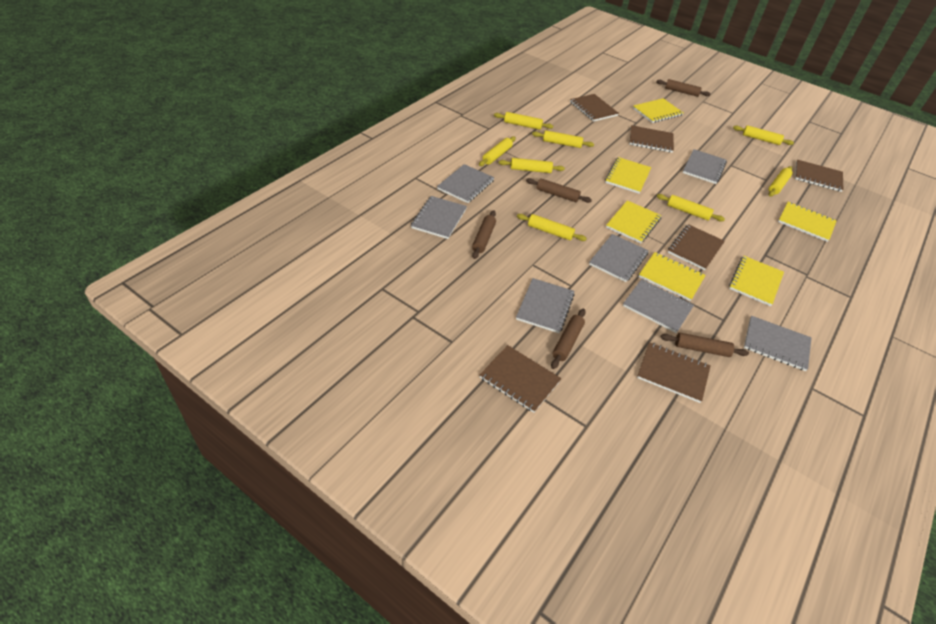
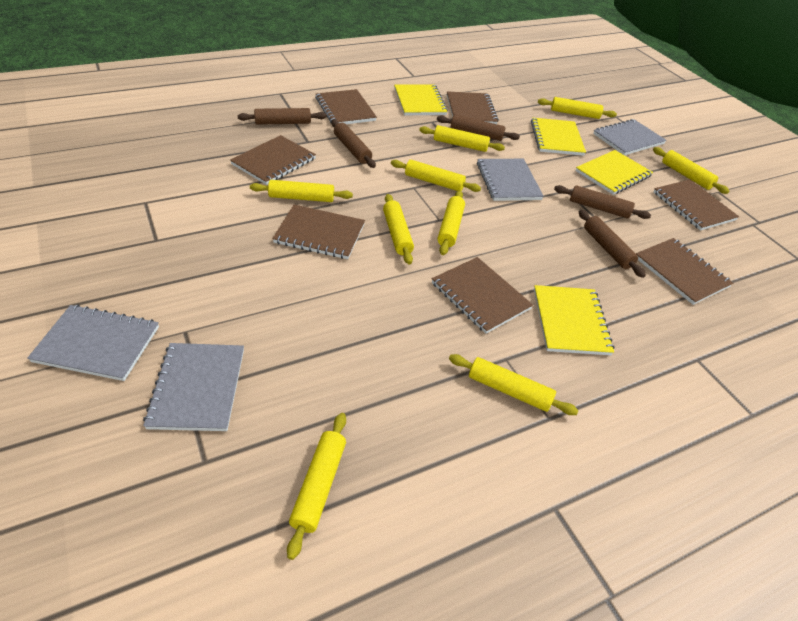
brown notebook: [479,345,562,413] [570,94,619,122] [629,125,674,153] [637,342,711,403] [668,224,725,270] [795,160,844,192] = 6 -> [230,135,316,185] [272,205,365,259] [315,89,377,124] [432,257,533,334] [447,91,499,124] [636,238,733,305] [654,180,739,231] = 7
grey notebook: [411,196,467,239] [437,164,494,203] [516,278,575,333] [589,234,649,282] [623,279,694,333] [683,149,727,184] [744,316,812,371] = 7 -> [27,305,159,381] [143,343,244,431] [477,159,544,201] [593,119,667,155] = 4
yellow notebook: [605,157,651,194] [606,200,662,243] [633,98,683,123] [639,252,706,301] [729,256,784,306] [778,202,837,242] = 6 -> [394,84,448,115] [531,117,586,156] [534,285,614,355] [576,150,653,195] = 4
yellow rolling pin: [479,136,516,166] [494,112,553,130] [499,158,565,173] [517,214,587,241] [532,130,594,148] [657,194,725,222] [733,125,794,145] [768,166,793,197] = 8 -> [250,180,353,202] [287,413,346,560] [383,194,414,264] [391,160,481,192] [419,125,505,152] [438,191,465,255] [449,354,578,415] [538,97,617,119] [653,147,729,194] = 9

